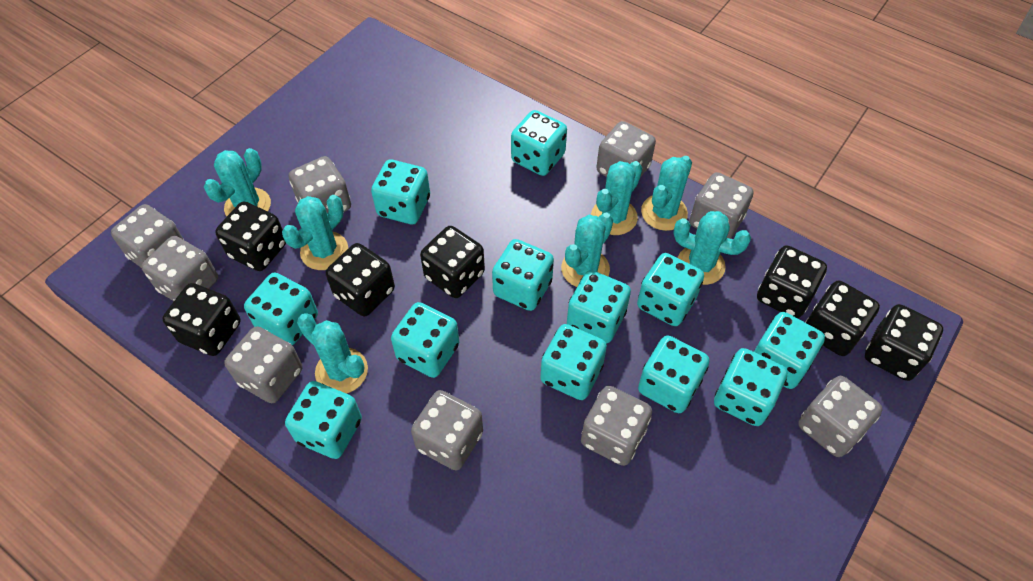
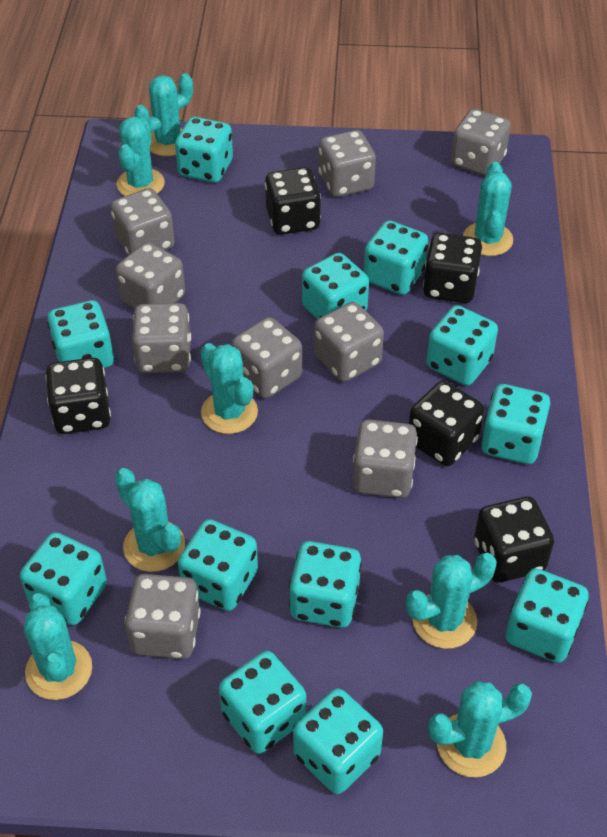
black dice: [162,283,241,356] [215,201,286,271] [326,243,395,317] [420,226,485,298] [757,245,827,318] [805,281,880,356] [865,304,943,381] = 7 -> [46,358,111,434] [265,167,321,235] [409,381,484,466] [423,233,482,303] [474,497,554,583] = 5
turquoise cactus: [204,148,271,216] [282,195,348,270] [297,313,368,393] [561,213,613,287] [591,161,642,235] [641,156,692,231] [673,211,751,285] = 7 -> [24,593,92,700] [115,468,185,572] [116,117,165,196] [134,73,193,156] [201,343,258,434] [406,553,497,649] [428,681,532,777] [463,162,513,256] = 8

